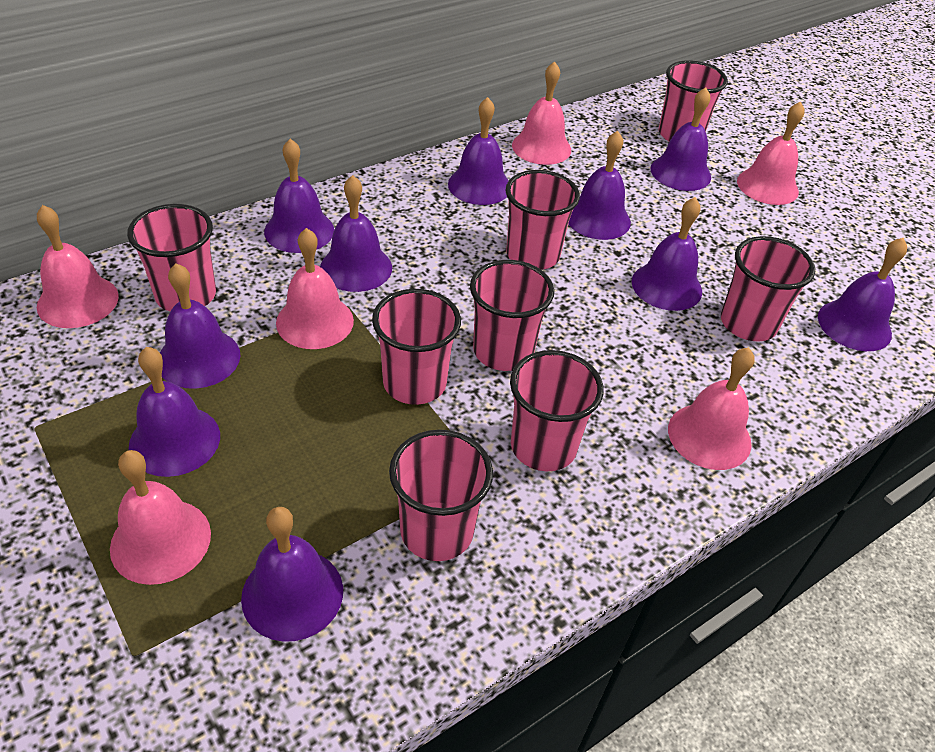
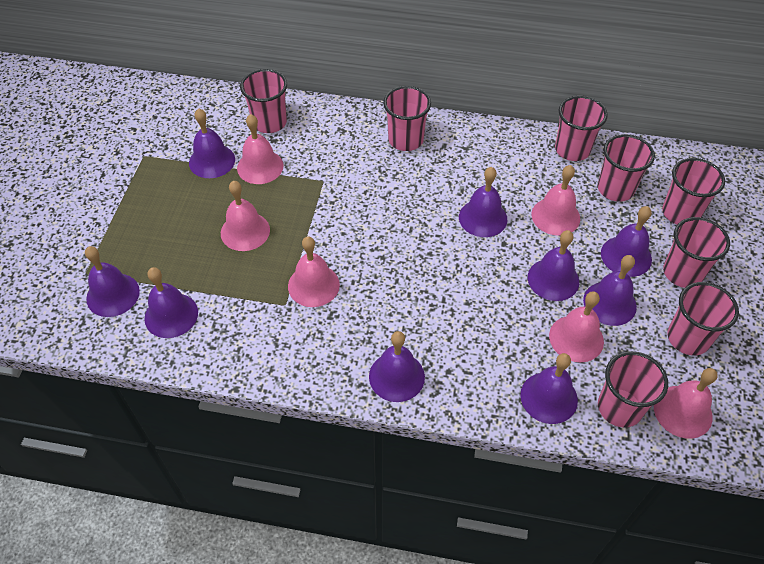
purple bell: [129,347,220,477] [160,263,240,389] [241,507,343,642] [264,139,334,253] [320,175,392,292] [448,97,509,205] [568,131,631,240] [632,197,702,311] [651,88,711,191] [818,238,907,351] = 10 -> [85,246,140,317] [144,267,198,338] [189,108,235,178] [369,331,425,402] [459,167,507,237] [520,353,578,424] [528,230,579,301] [583,255,637,326] [601,206,652,277] = 9

